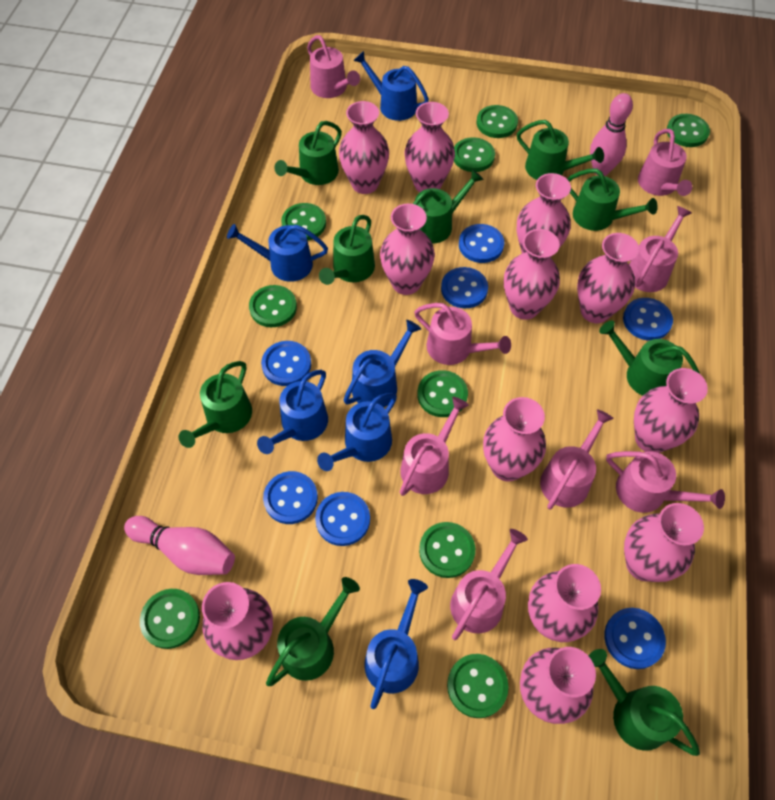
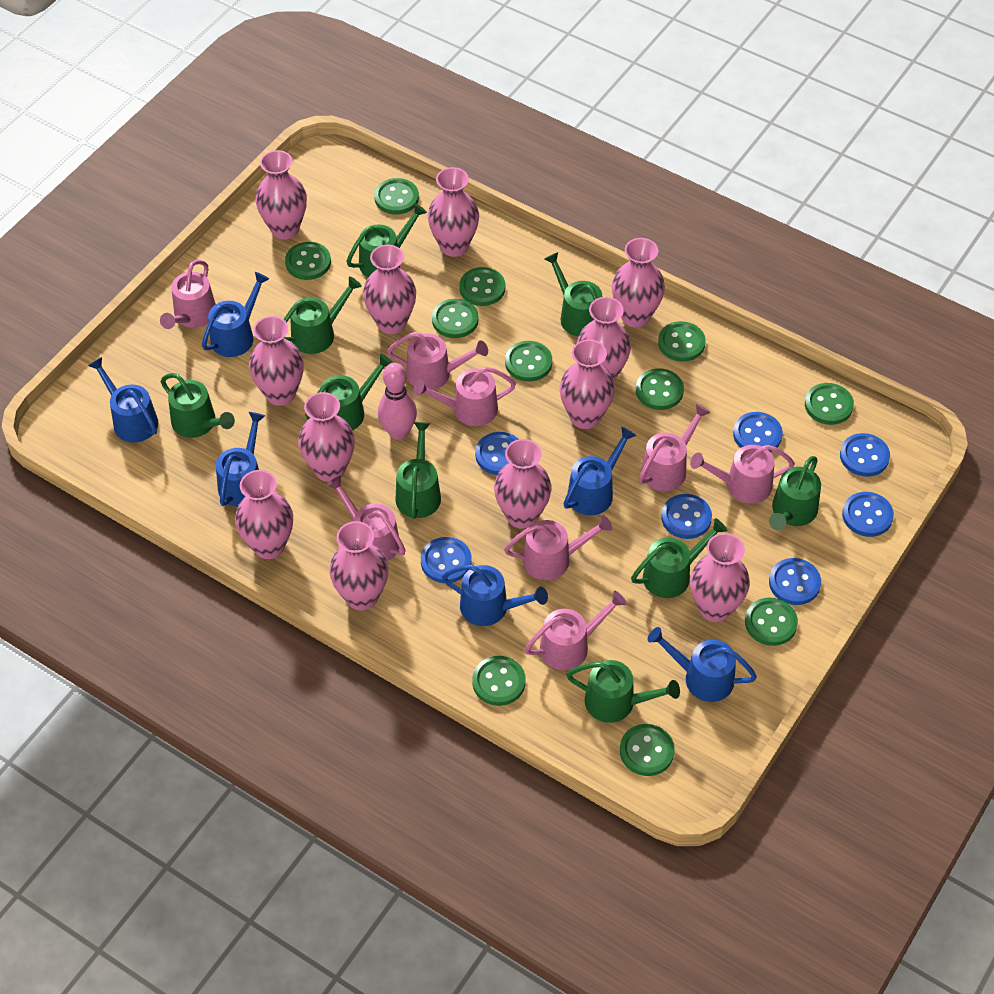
green button: [140,589,200,649] [249,285,297,327] [281,203,326,240] [417,370,468,417] [419,522,475,578] [447,654,508,718] [454,137,495,172] [477,105,518,138] [667,114,710,147] = 9 -> [285,242,331,280] [374,178,419,214] [432,299,479,338] [459,267,505,306] [472,656,526,706] [505,341,552,382] [620,724,674,776] [636,368,684,410] [658,321,706,362] [745,598,798,646] [805,383,854,425] = 11
pink bowling pin: [124,516,235,575] [590,93,633,176] = 2 -> [378,363,417,440] = 1

